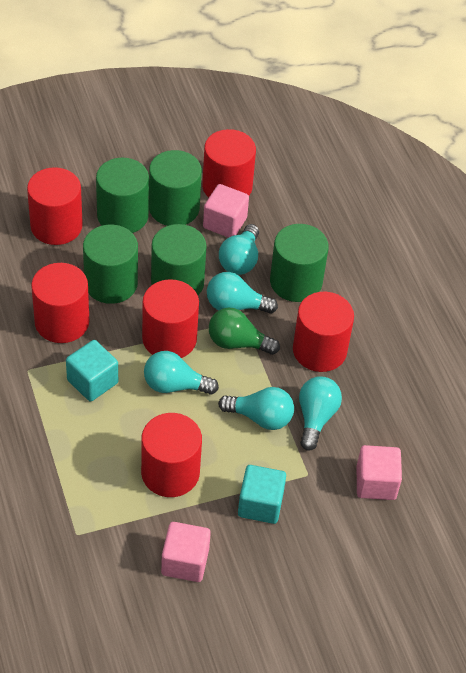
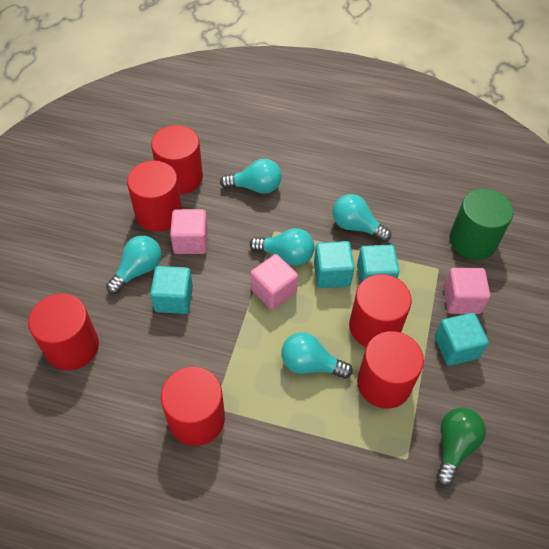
green cylinder: [83,225,138,304] [96,158,149,233] [149,150,202,226] [151,224,207,295] [270,224,329,302] = 5 -> [449,188,514,260] = 1
turquoise cube: [66,340,118,402] [238,465,286,524] = 2 -> [150,266,193,314] [314,241,355,288] [357,245,399,283] [435,313,489,366] = 4

